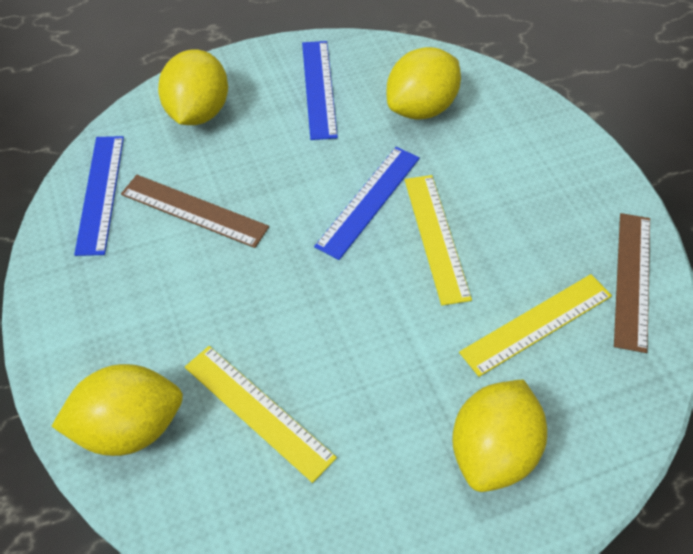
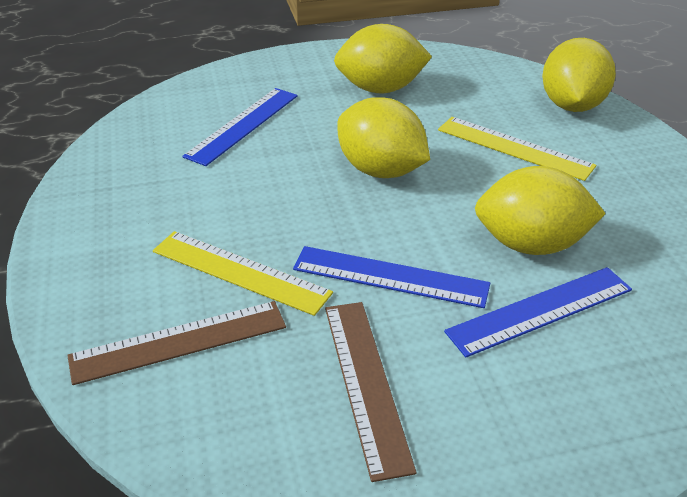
yellow ruler: [185,346,337,483] [405,175,472,306] [459,274,612,377] = 3 -> [153,231,333,316] [438,117,596,181] = 2

